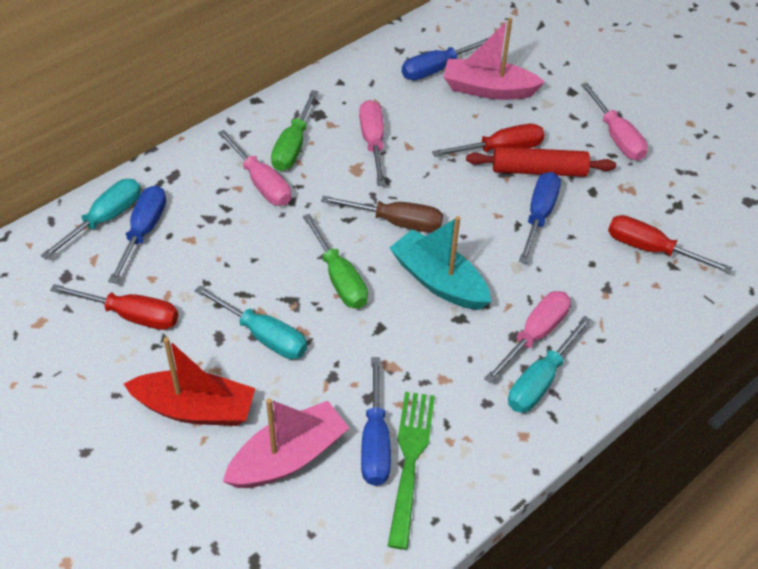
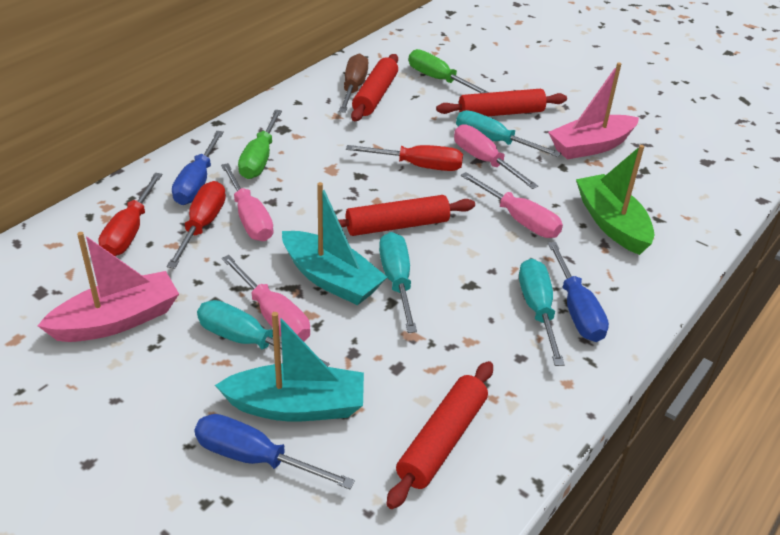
blue screwdriver: [108,185,166,284] [361,357,391,486] [402,37,490,80] [519,172,561,264] = 4 -> [172,131,224,205] [195,414,355,489] [548,242,609,342] = 3
green boat: none = 0 -> [576,145,654,255] = 1
green fork: [388,392,435,550] = 1 -> none = 0
red boat: [124,337,255,426] = 1 -> none = 0
red rolling pin: [466,147,616,177] = 1 -> [338,195,475,236] [351,54,398,121] [386,361,493,509] [436,89,567,117] = 4
turquoise boat: [389,216,491,310] = 1 -> [215,312,364,421] [282,182,387,305] = 2
turquoise screwdriver: [40,179,141,260] [195,286,307,359] [508,316,592,413] = 3 -> [197,300,330,367] [379,232,417,333] [456,110,561,157] [519,258,565,366] = 4

